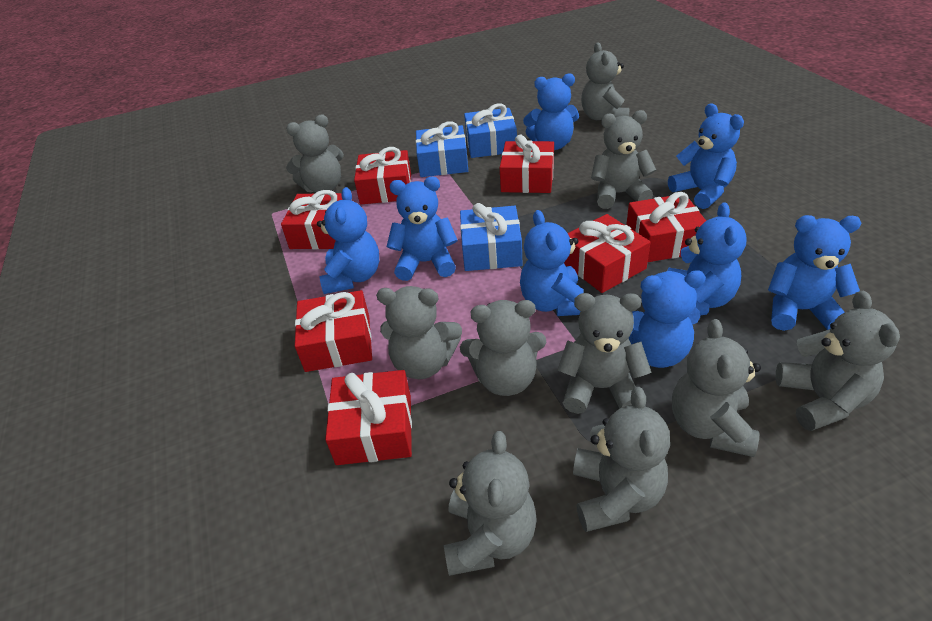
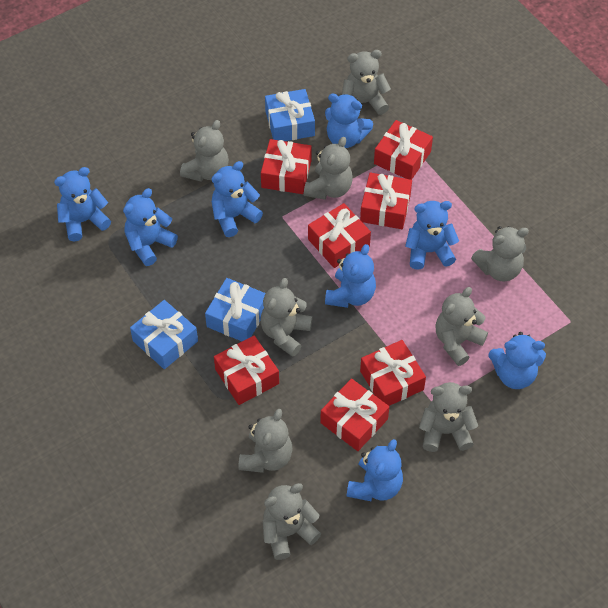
grey teddy bear: [286,115,344,193] [376,286,462,379] [444,431,537,576] [460,300,546,396] [557,293,651,414] [573,387,670,532] [581,43,629,120] [591,110,656,209] [672,319,761,457] [776,291,900,431] = 10 -> [180,120,229,182] [238,409,293,473] [261,278,313,357] [262,483,321,560] [304,137,353,200] [342,50,391,118] [419,382,478,452] [435,287,488,366] [471,226,529,282] = 9

